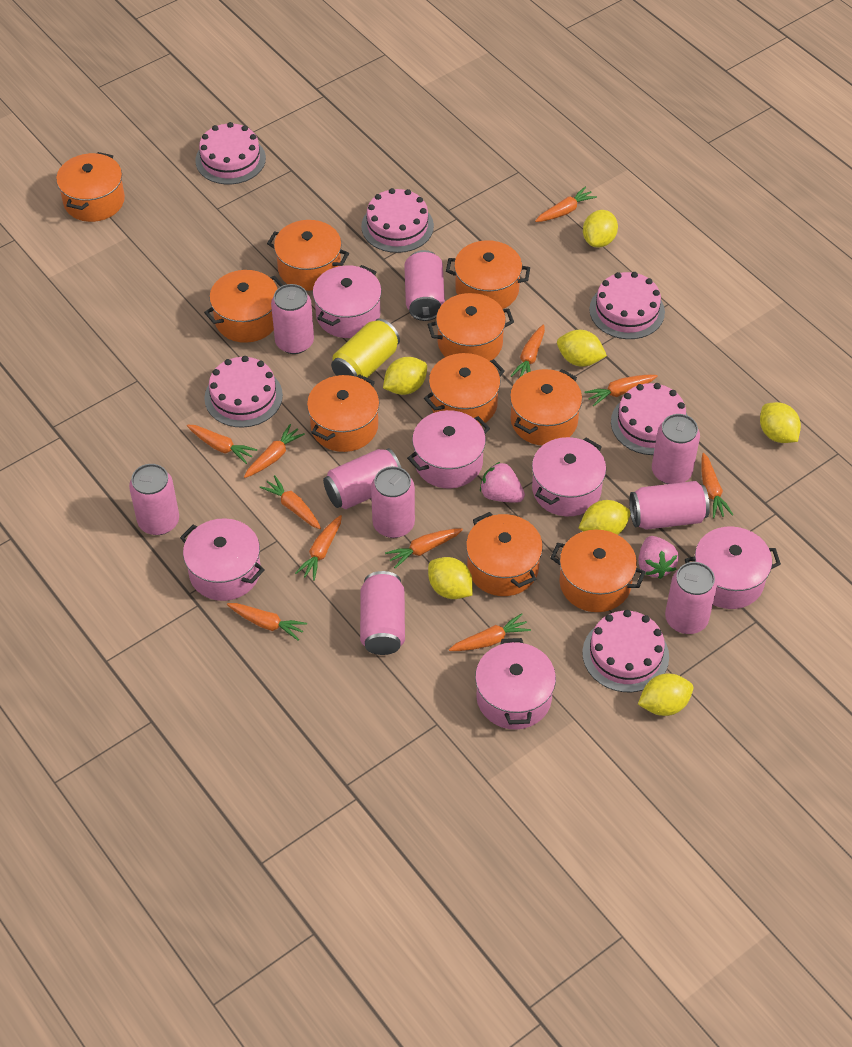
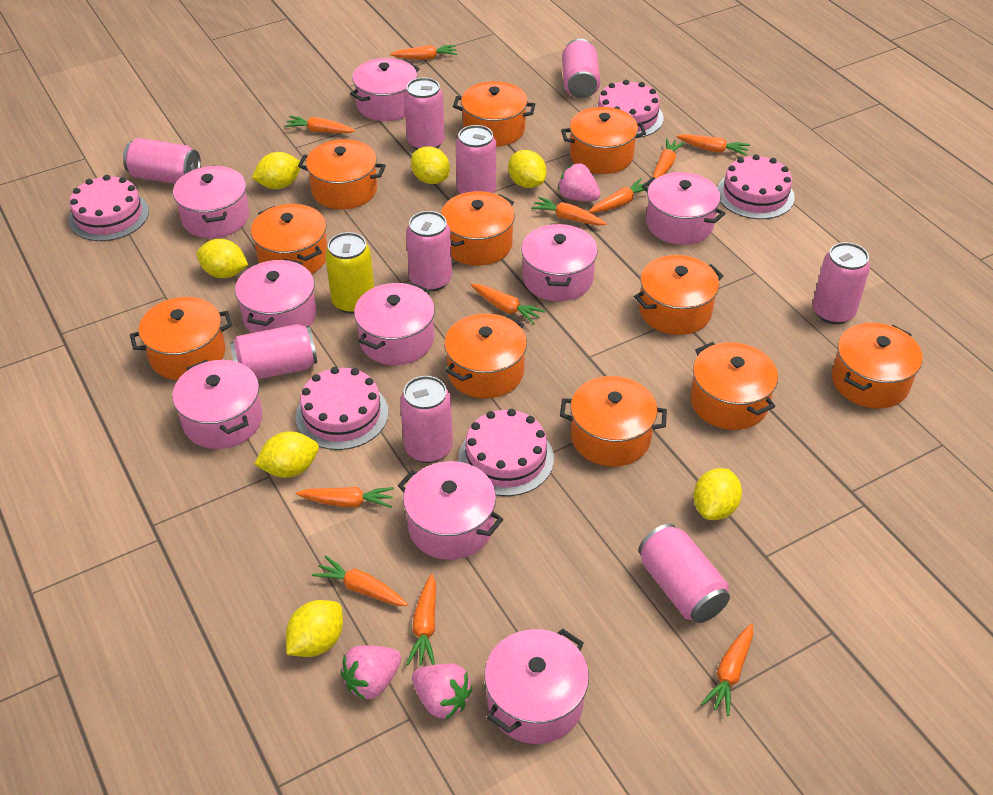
orange pot: [56,152,125,222] [204,270,283,343] [267,220,349,291] [307,374,379,452] [424,353,505,425] [428,293,514,361] [446,240,530,309] [466,512,543,596] [510,369,582,446] [550,530,646,612] = 10 -> [130,297,232,380] [251,204,327,274] [298,139,386,210] [441,191,515,266] [444,313,527,398] [453,81,536,147] [560,376,667,467] [561,107,646,174] [634,255,723,335] [690,342,778,430] [832,323,923,408] = 11
pink cake: [195,122,266,184] [204,356,283,427] [361,188,434,253] [582,610,669,692] [589,272,665,339] [611,383,688,455] = 6 -> [68,175,149,241] [296,367,388,450] [458,409,554,496] [595,80,664,138] [717,154,795,219] = 5
pink pot: [180,518,264,601] [313,265,382,338] [407,410,490,489] [475,638,556,730] [532,437,606,516] [685,526,781,609] = 6 -> [172,360,263,449] [173,166,249,238] [235,259,317,333] [350,58,420,121] [354,283,435,365] [398,461,503,560] [484,629,589,744] [521,223,598,301] [642,172,726,245] = 9
pink strawberry: [480,462,525,503] [638,536,679,579] = 2 -> [341,645,401,701] [412,663,472,719] [558,163,600,201] = 3

